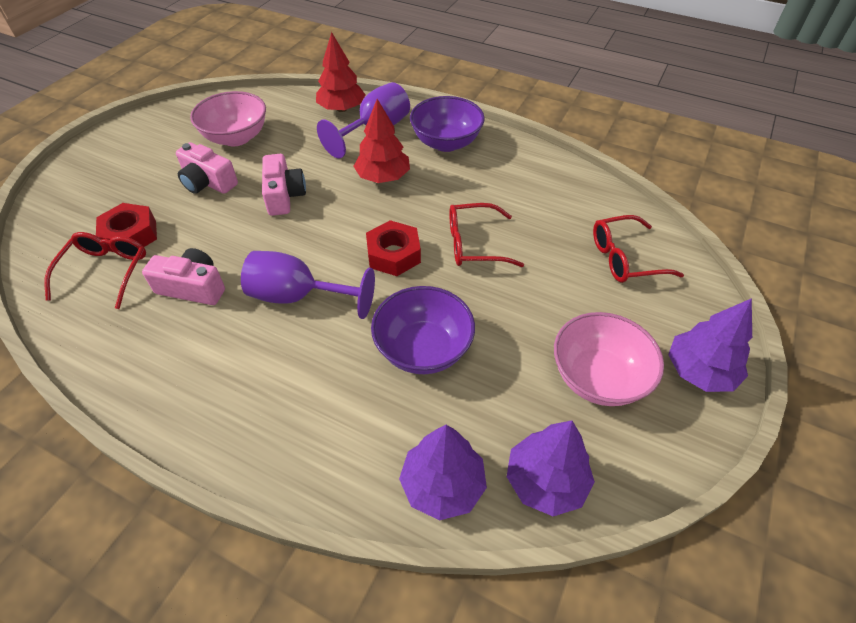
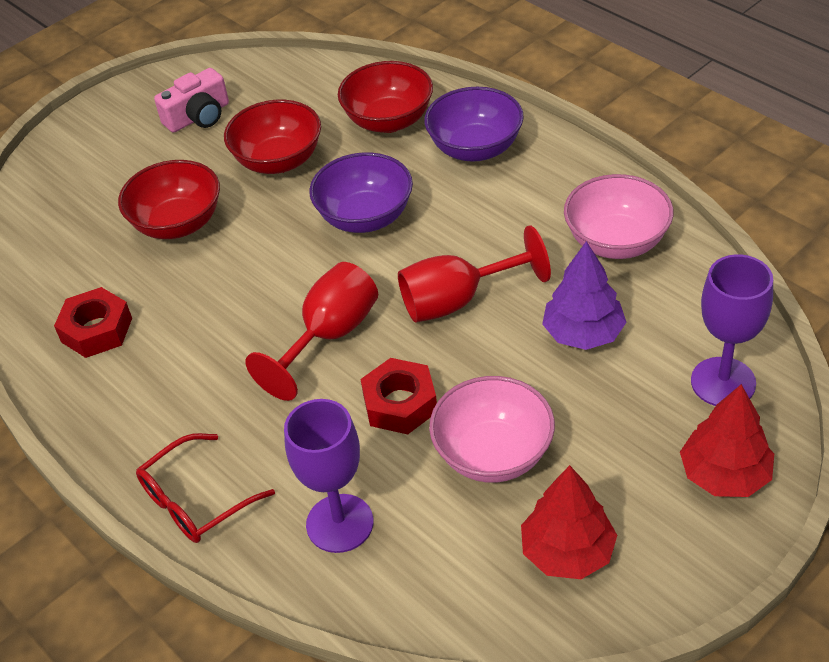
pink camera: [142,248,225,305] [176,142,238,194] [262,154,306,216] = 3 -> [154,68,229,133] = 1
purple tree: [399,425,487,521] [507,420,595,516] [668,298,752,392] = 3 -> [542,241,627,350] = 1
red bowl: none = 0 -> [118,160,220,239] [224,100,321,174] [338,61,433,133] = 3
red glasses: [45,232,146,309] [449,203,524,267] [593,215,684,283] = 3 -> [136,433,275,543] = 1
red goblet: none = 0 -> [246,262,378,401] [398,225,551,323] = 2

